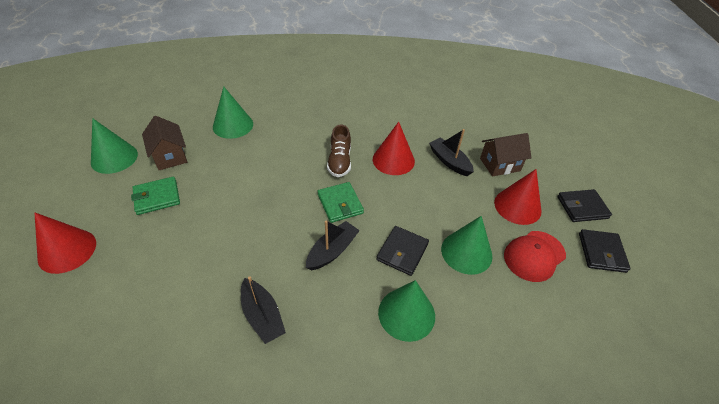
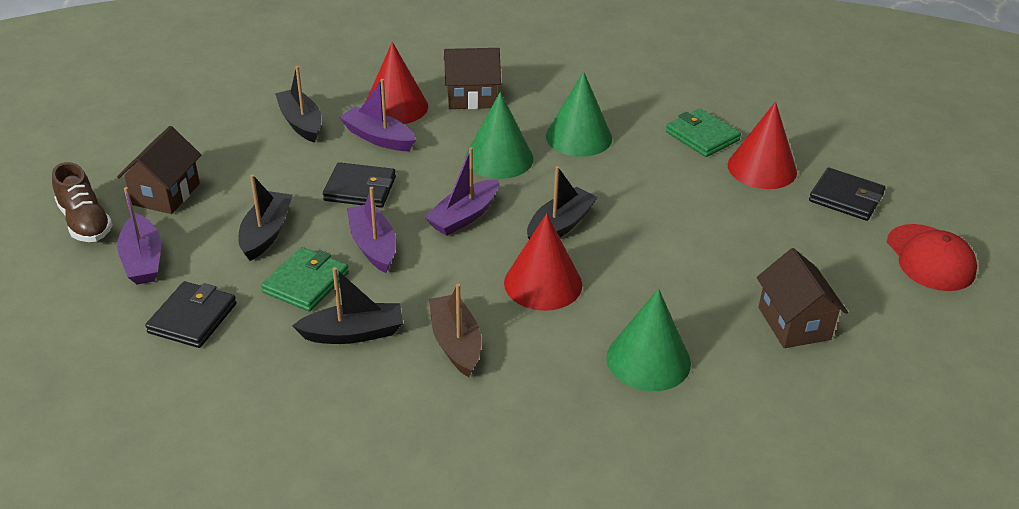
black boat: [241,276,286,344] [306,220,360,270] [429,129,474,176] = 3 -> [239,174,292,261] [275,66,321,143] [292,267,403,344] [527,166,598,239] = 4
brown boat: none = 0 -> [429,284,481,377] = 1
brown house: [142,116,187,170] [480,133,531,177] = 2 -> [117,126,201,214] [444,48,501,109] [757,248,848,348] = 3
green cone: [91,118,138,174] [213,86,253,139] [378,280,435,342] [441,216,492,275] = 4 -> [465,92,533,179] [546,71,612,157] [606,289,691,391] = 3
purple boat: none = 0 -> [117,187,161,285] [339,79,416,151] [347,187,396,273] [424,147,499,236] = 4

